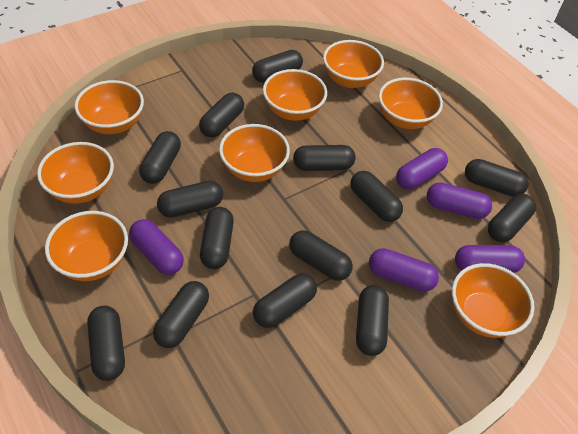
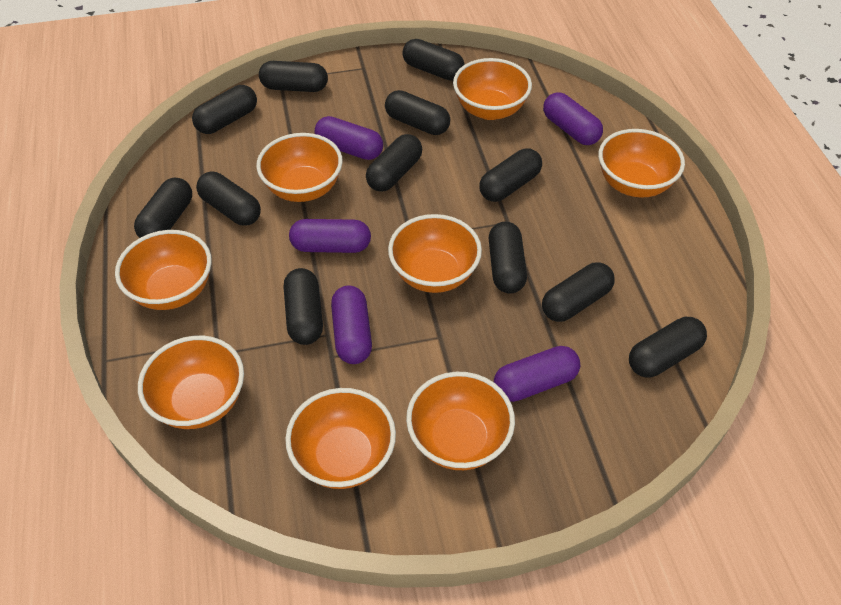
black capsule: [87,306,125,381] [139,131,181,184] [153,281,209,348] [157,181,223,218] [199,93,244,137] [200,207,234,269] [252,50,303,83] [253,273,317,328] [289,230,353,281] [293,145,355,171] [350,171,403,222] [356,285,389,356] [465,159,528,197] [488,194,536,243] = 14 -> [134,178,192,238] [192,85,257,134] [196,172,261,226] [259,61,328,92] [284,268,323,345] [366,134,422,192] [385,90,450,135] [402,39,465,80] [479,148,542,202] [488,222,527,294] [542,262,615,322] [629,317,707,377] = 12

